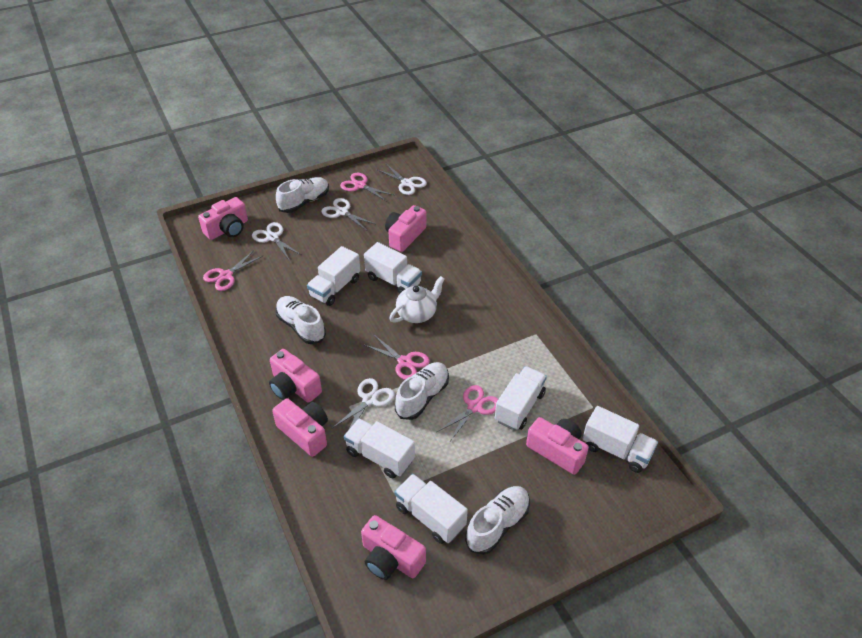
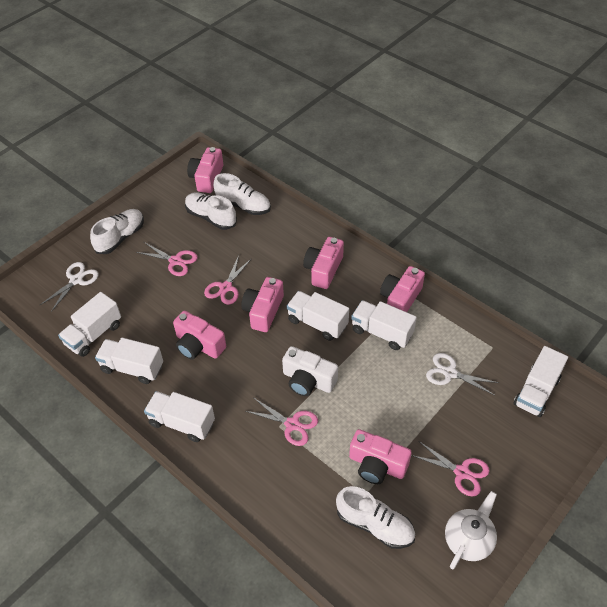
white camera: none = 0 -> [282,346,338,396] = 1
white scissors: [252,222,301,261] [321,198,375,231] [331,378,395,429] [376,164,427,195] = 4 -> [40,262,99,312] [426,353,499,395] = 2

